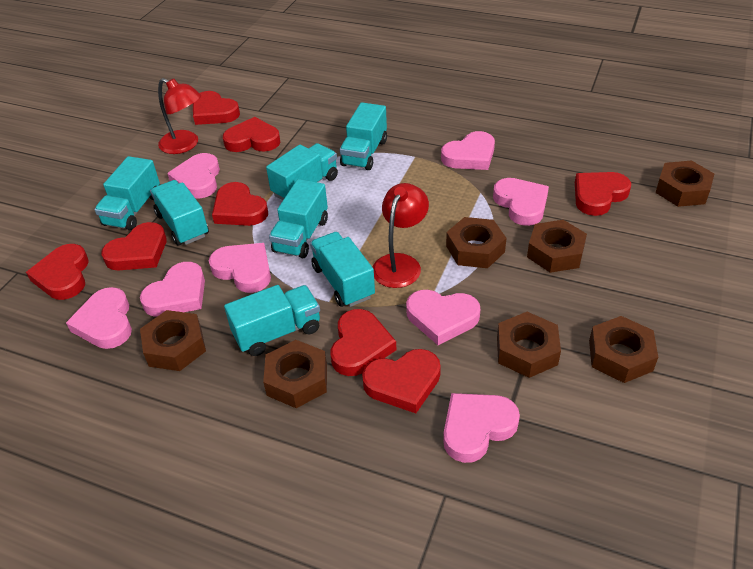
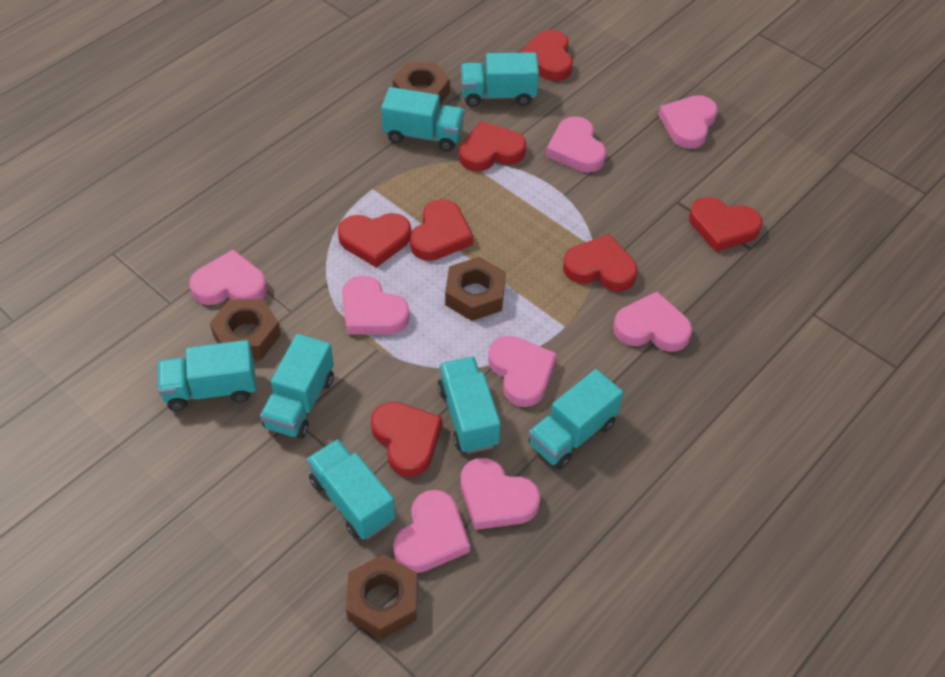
brown nut: [140,310,206,371] [263,340,327,408] [446,217,506,268] [497,312,561,378] [527,220,587,273] [589,316,658,383] [655,160,714,207] = 7 -> [210,299,281,359] [346,554,418,639] [393,62,450,105] [445,257,506,321] = 4
red heart: [26,244,89,300] [101,222,167,271] [193,91,240,125] [212,182,268,226] [223,117,280,152] [331,309,396,376] [362,349,441,413] [575,172,631,216] = 8 -> [338,213,411,268] [371,402,442,477] [410,199,473,261] [459,121,526,171] [519,30,573,81] [563,234,637,292] [689,197,762,252] = 7
red lamp: [158,78,201,154] [373,183,429,288] = 2 -> none = 0

